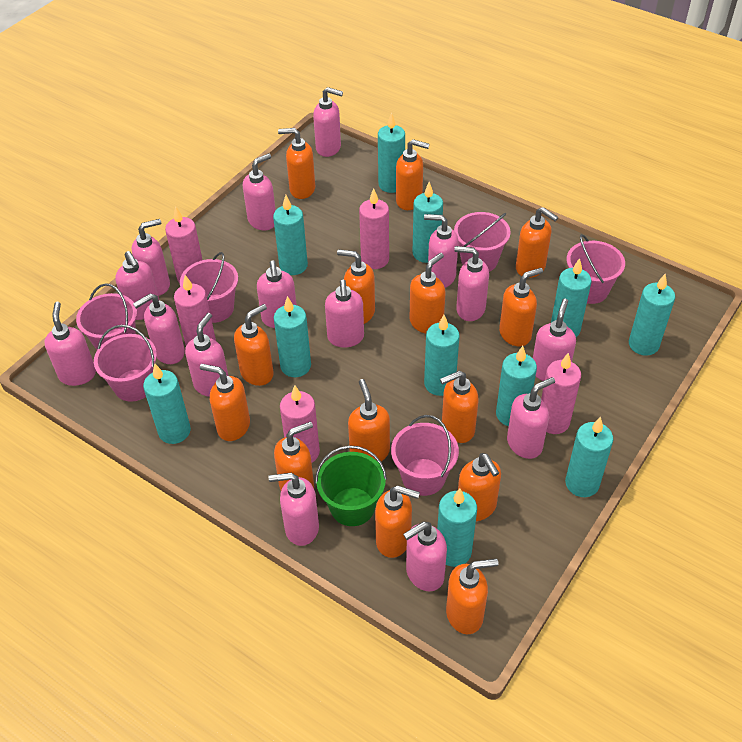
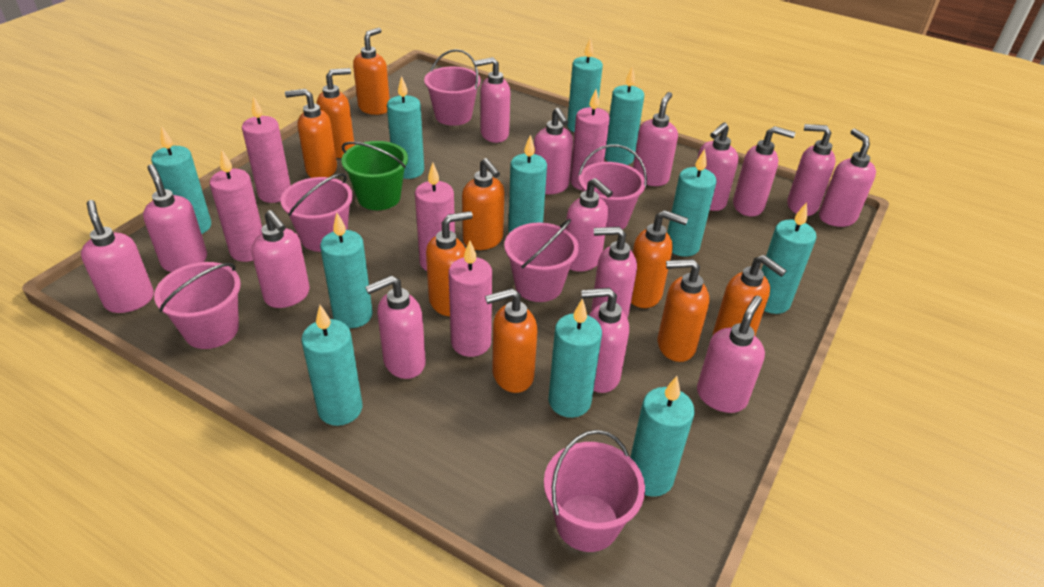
orange soap dispenser: [200,364,250,441] [234,304,274,386] [274,421,314,490] [278,128,315,199] [337,249,375,324] [348,379,390,462] [375,486,420,558] [396,139,430,210] [410,253,445,334] [440,371,479,443] [446,558,499,634] [458,453,501,521] [499,268,543,347] [516,207,558,278] = 14 -> [285,89,337,178] [317,68,355,158] [353,28,390,115] [426,211,473,316] [462,158,504,250] [485,288,537,393] [631,210,688,308] [658,259,709,362] [713,255,787,336] = 9

